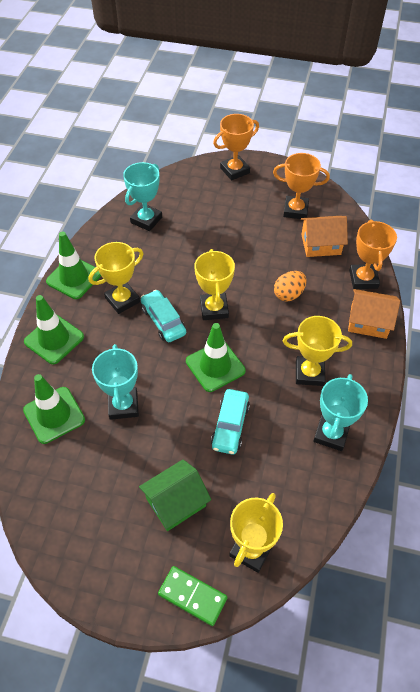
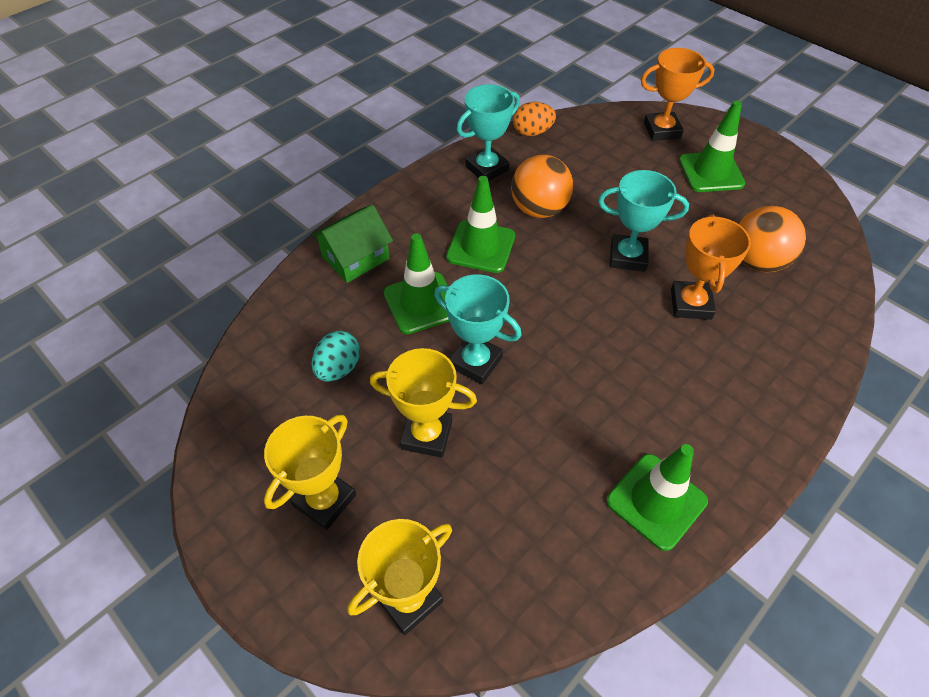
green domino: [158,566,227,626] = 1 -> none = 0
orange ball: none = 0 -> [511,155,573,218] [739,206,806,272] = 2
orange house: [301,216,348,257] [348,289,400,339] = 2 -> none = 0
orange trophy: [213,114,259,180] [273,153,330,219] [349,220,397,289] = 3 -> [641,48,715,141] [671,215,751,320] = 2
turquoise car: [141,290,186,342] [211,389,250,454] = 2 -> none = 0
turquoise egg: none = 0 -> [312,331,360,382] = 1
yellow trophy: [89,242,144,314] [194,249,235,320] [229,493,283,573] [283,316,352,386] = 4 -> [264,415,356,530] [348,519,452,635] [370,348,477,458] = 3

